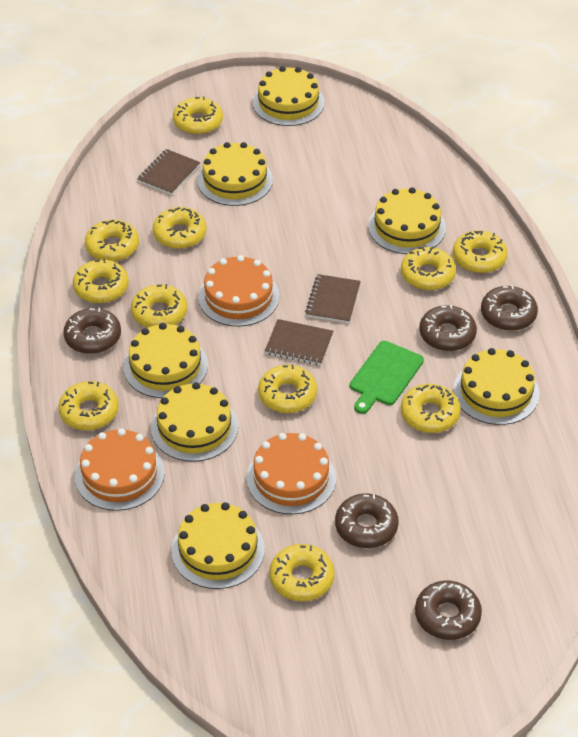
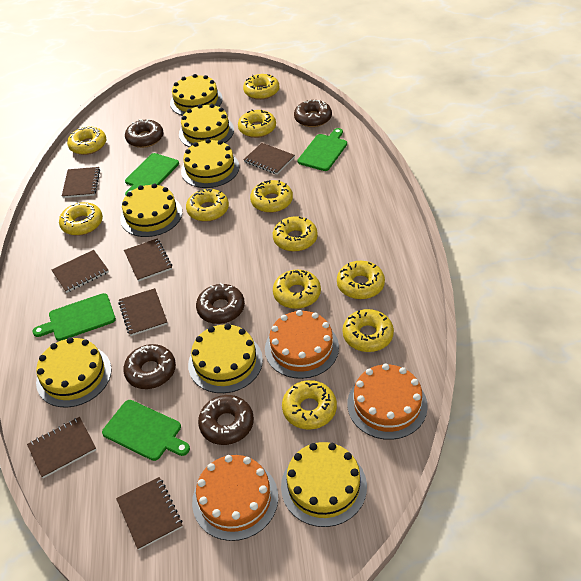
brown notebook: [137,149,200,195] [265,319,333,365] [305,274,361,323] = 3 -> [27,417,96,478] [52,250,109,293] [62,167,100,198] [116,477,182,550] [118,288,168,336] [124,238,172,282] [243,143,295,175] = 7
green cutting board: [350,341,424,414] = 1 -> [33,293,116,341] [102,400,190,461] [125,153,179,195] [298,128,347,171] = 4

